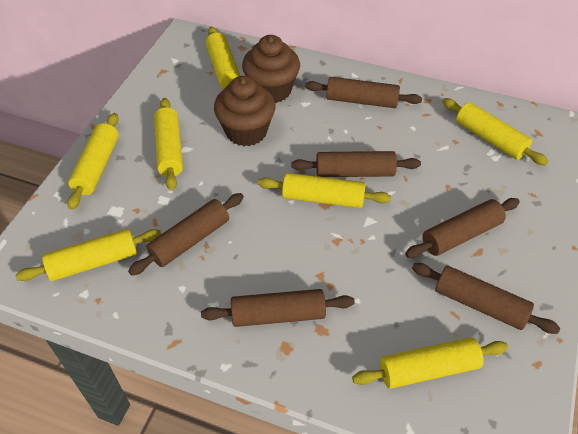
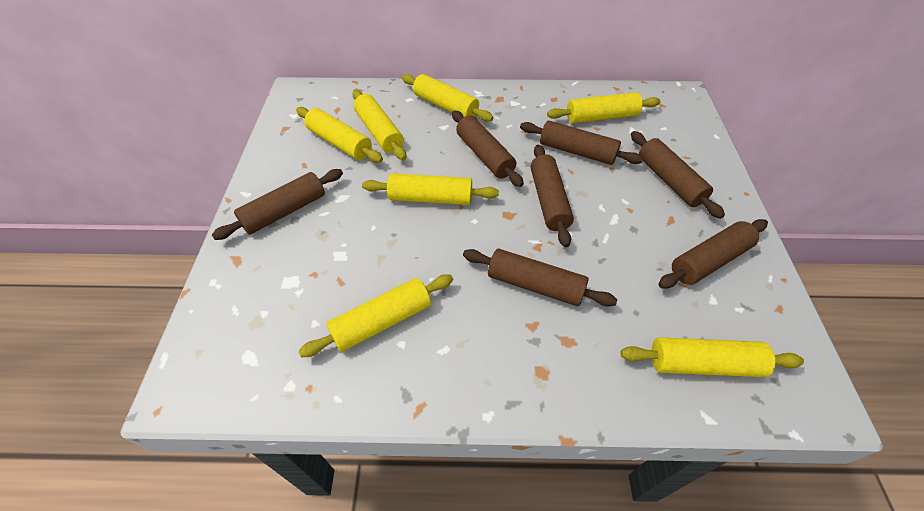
brown cupcake: [214,76,275,146] [242,35,300,103] = 2 -> none = 0
brown rolling pin: [128,193,244,276] [201,289,355,327] [291,151,421,177] [305,77,422,108] [405,198,520,258] [412,263,560,334] = 6 -> [212,169,343,240] [452,110,524,187] [463,249,617,306] [520,121,643,165] [531,145,574,247] [631,131,725,219] [658,219,768,289] = 7

